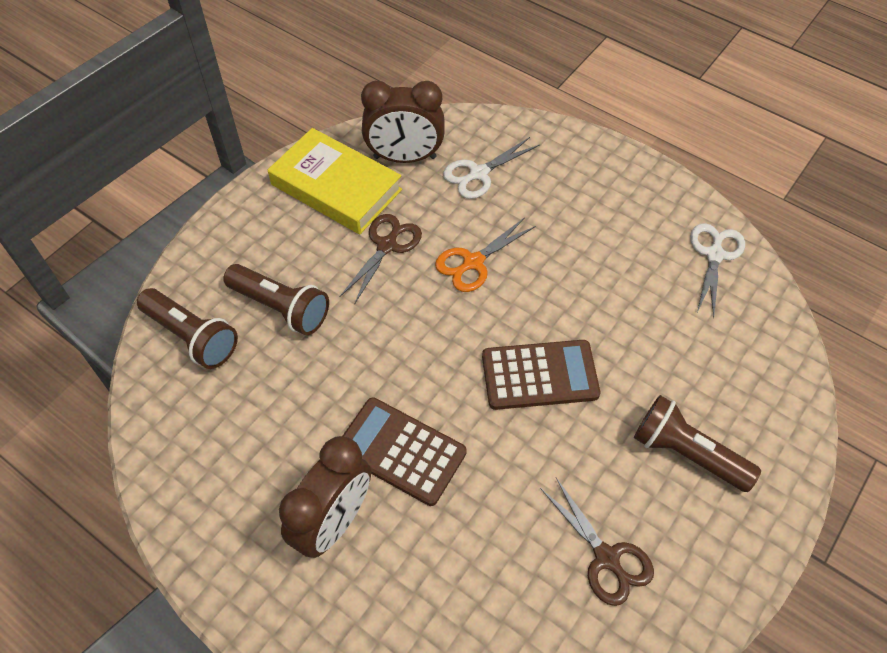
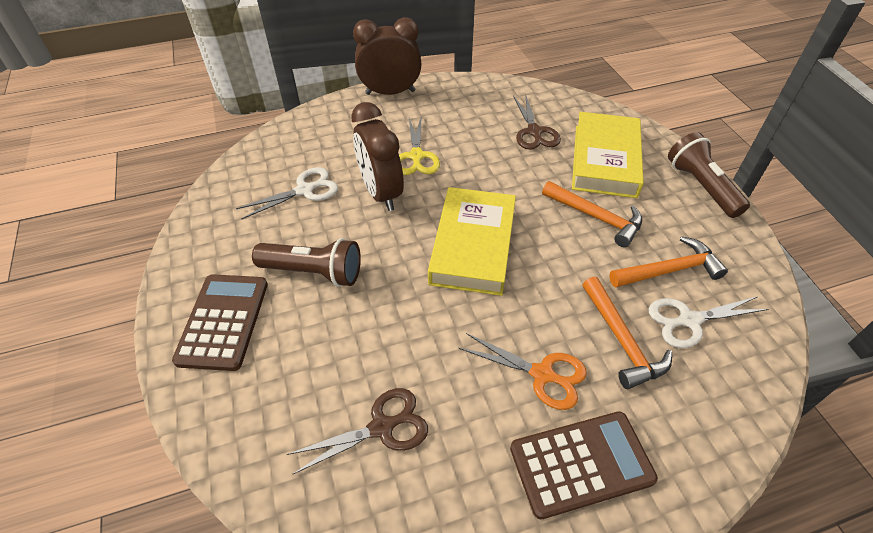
brown flashlight: [137,288,238,369] [223,264,329,335] [634,395,761,492] = 3 -> [252,238,361,287] [668,132,750,218] = 2
orange hammer: none = 0 -> [542,181,642,247] [582,277,672,389] [609,236,728,287] = 3
yellow book: [268,128,402,234] = 1 -> [428,187,516,296] [572,112,644,198] = 2
yellow scissors: none = 0 -> [399,118,440,175] = 1

